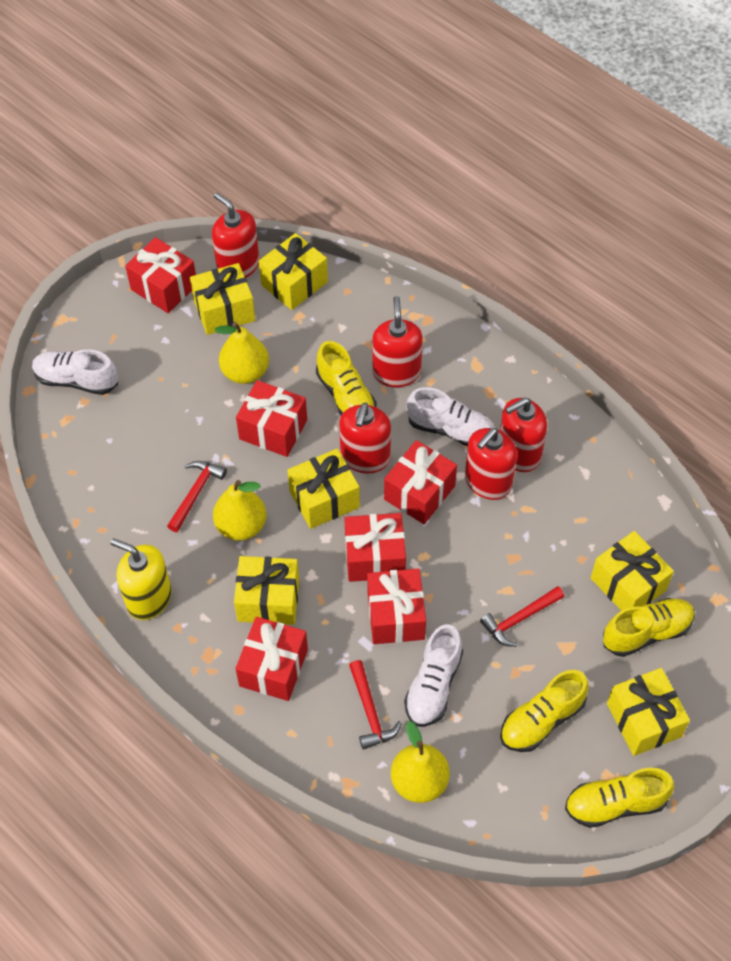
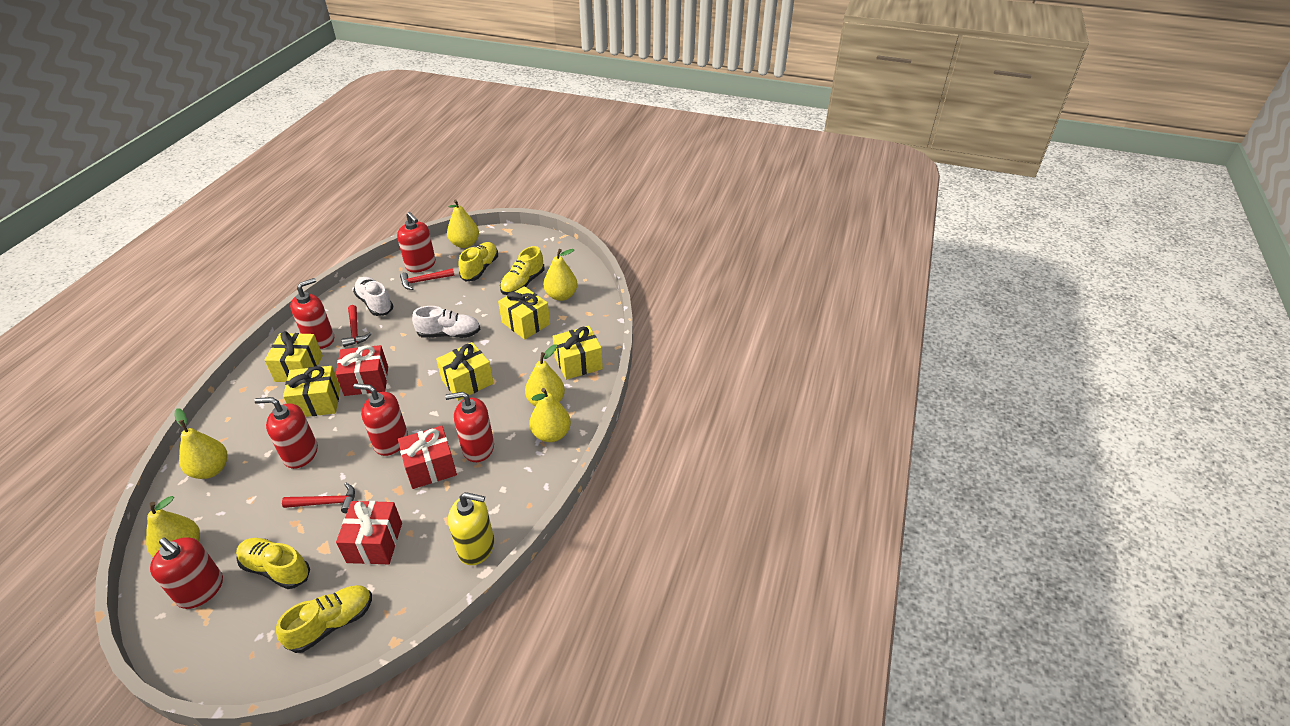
red gift: [125,237,196,313] [235,617,308,701] [236,380,307,457] [344,513,406,582] [367,569,426,644] [384,440,457,524] = 6 -> [336,345,388,396] [336,501,402,564] [398,426,457,489] = 3
red soap dispenser: [212,193,259,278] [339,403,391,473] [372,296,423,387] [465,428,517,500] [500,397,547,472] = 5 -> [150,537,223,609] [254,397,318,469] [290,278,334,349] [354,383,408,456] [397,212,436,272] [445,392,494,462] = 6
white shoe: [32,349,118,395] [404,624,463,727] [406,387,494,446] = 3 -> [353,277,393,316] [412,306,480,338] = 2
yellow gift: [190,263,255,335] [234,556,299,625] [259,233,328,310] [287,449,360,529] [591,531,674,611] [607,668,690,756] = 6 -> [265,331,323,382] [283,366,341,417] [436,342,494,401] [498,286,550,340] [553,326,603,380] = 5
yellow pear: [213,480,266,541] [214,322,269,384] [391,721,450,803] = 3 -> [146,496,200,557] [175,408,227,479] [447,199,479,248] [525,345,565,407] [529,388,571,442] [543,249,577,301] = 6

